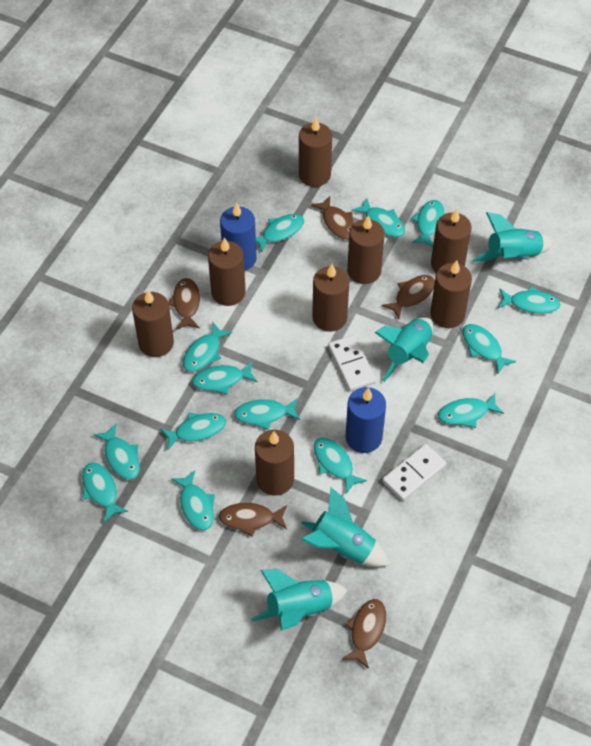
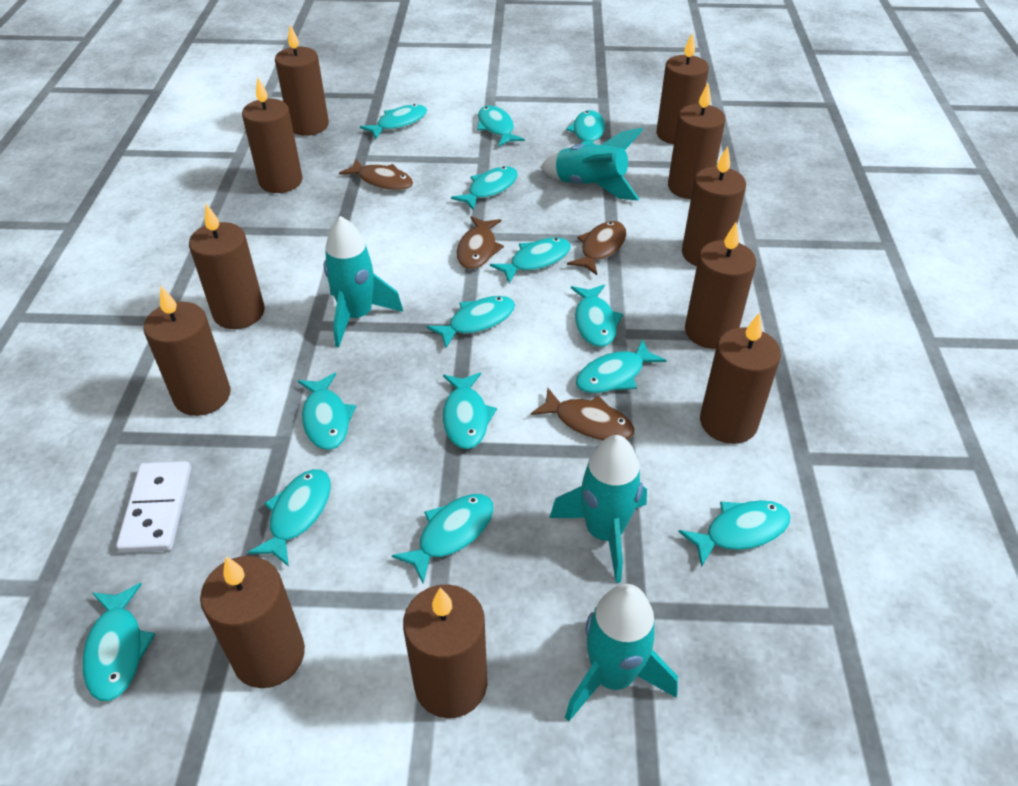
blue candle: [220,202,257,271] [346,387,386,453] = 2 -> none = 0
brown candle: [132,290,174,357] [208,237,246,306] [255,430,294,496] [299,117,332,187] [312,264,349,332] [347,215,385,284] [430,260,472,328] [431,209,471,273] = 8 -> [143,286,231,416] [189,203,265,329] [200,556,305,688] [242,77,303,193] [275,25,329,136] [403,584,487,718] [656,32,709,144] [668,83,725,199] [682,146,746,266] [685,222,756,349] [700,312,781,444] = 11
brown fish: [168,278,200,330] [219,503,287,537] [311,196,354,240] [342,599,386,669] [382,275,435,319] = 5 -> [339,159,413,191] [457,216,504,269] [531,388,635,441] [567,221,626,275] = 4
white domino: [328,335,376,391] [382,444,446,501] = 2 -> [116,461,191,553] = 1

